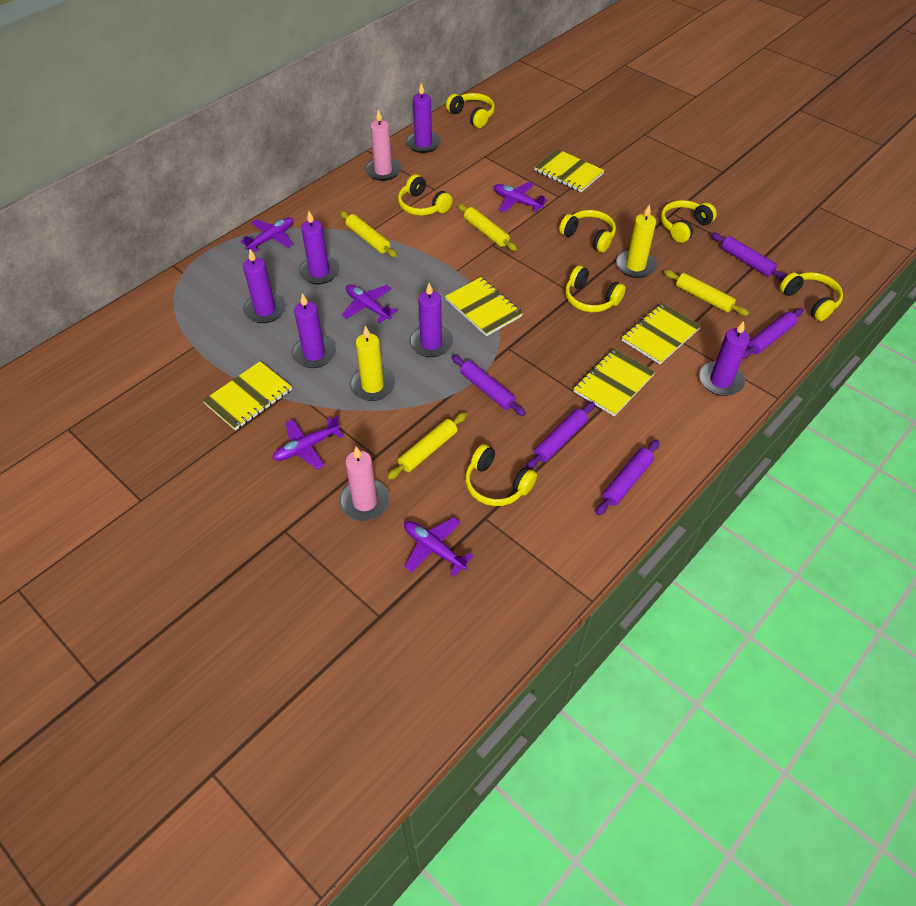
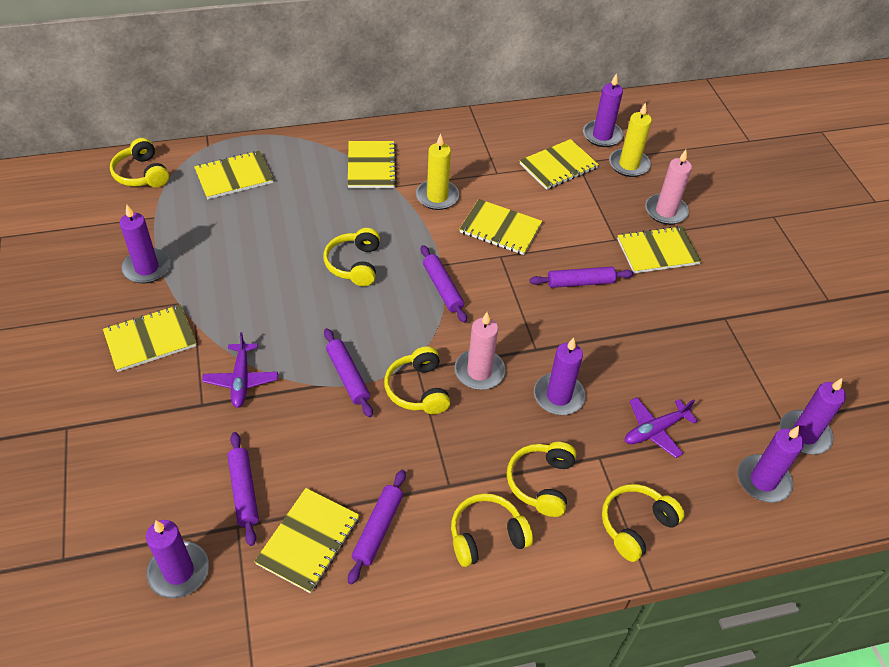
purple plane: [240,217,293,252] [272,416,344,469] [342,284,398,323] [404,517,474,577] [494,182,547,212] = 5 -> [202,332,278,408] [625,397,697,458] = 2
yellow headphones: [398,174,452,216] [446,93,495,128] [465,444,537,506] [559,210,616,253] [565,265,626,312] [661,200,717,243] [780,272,843,321] = 7 -> [110,138,169,187] [324,228,380,286] [384,346,450,414] [451,493,533,567] [507,442,576,517] [602,484,685,562] = 6
yellow notebook: [203,361,292,430] [445,277,523,336] [534,149,605,192] [573,349,655,416] [622,303,701,364] = 5 -> [103,304,197,372] [194,151,274,199] [254,488,360,593] [348,141,397,188] [459,199,542,255] [519,139,599,190] [617,226,702,273] = 7
yellow rolling pin: [340,211,397,257] [387,412,467,480] [457,204,517,251] [664,270,749,316] = 4 -> none = 0

